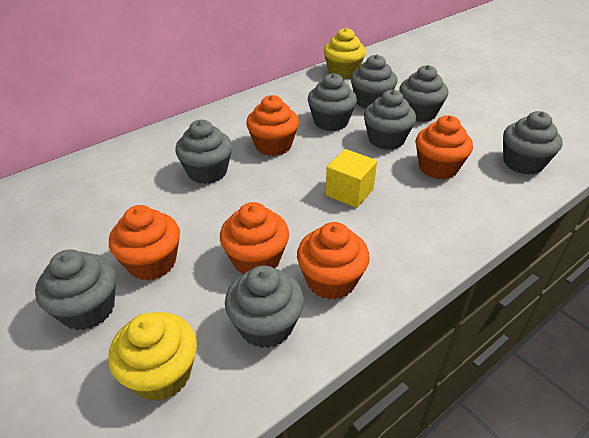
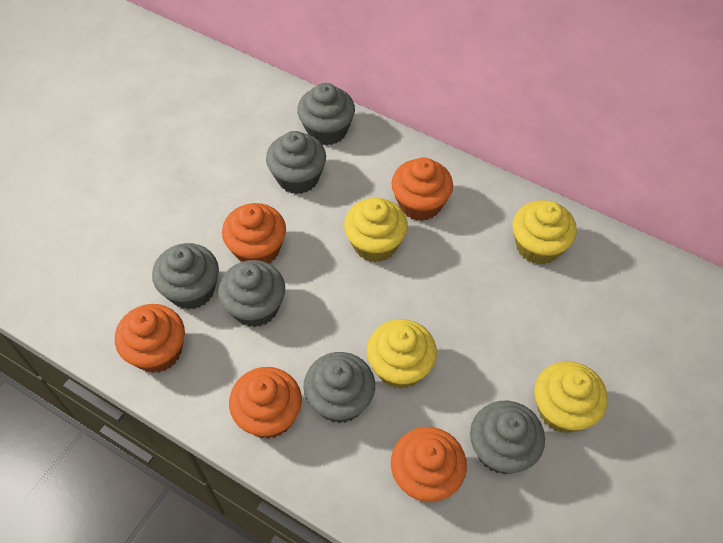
grey cupcake: [35,250,116,330] [175,120,232,184] [225,265,304,348] [308,73,357,131] [351,54,398,109] [364,90,416,150] [400,65,449,122] [503,111,563,175] = 8 -> [152,243,219,310] [218,260,285,327] [266,131,326,194] [297,83,355,145] [304,352,375,423] [470,401,545,474] = 6
yellow cube: [325,149,377,208] = 1 -> none = 0
yellow cupcake: [108,312,197,401] [324,28,366,79] = 2 -> [344,198,408,262] [367,319,437,389] [512,200,577,265] [535,361,608,433] = 4

